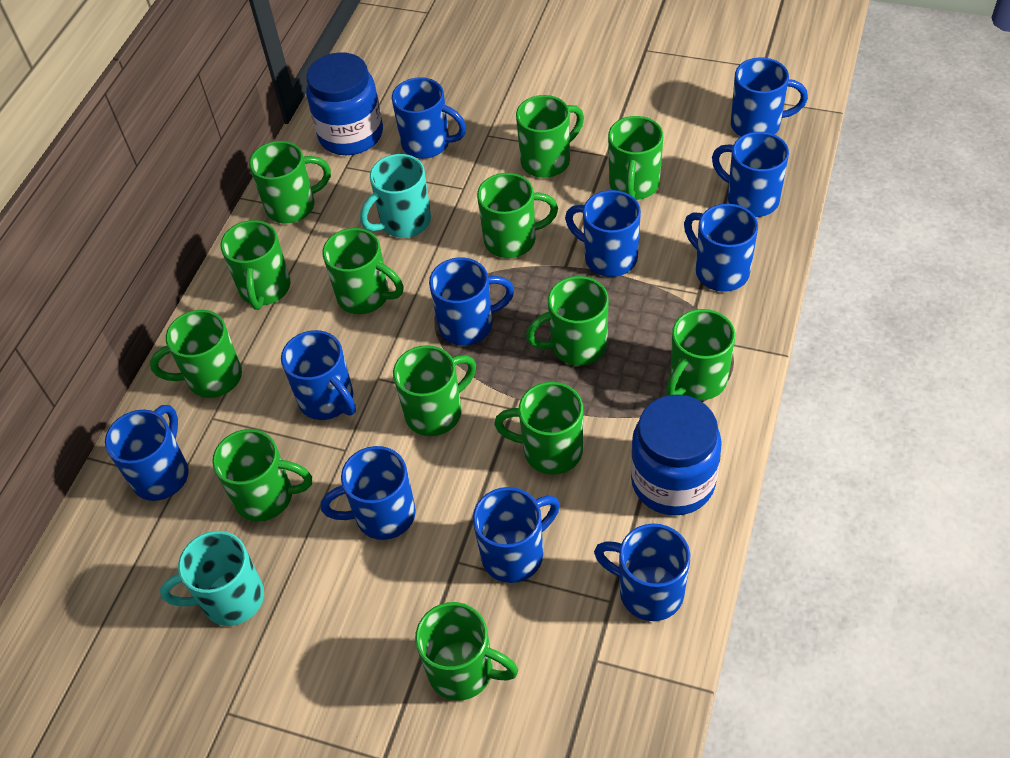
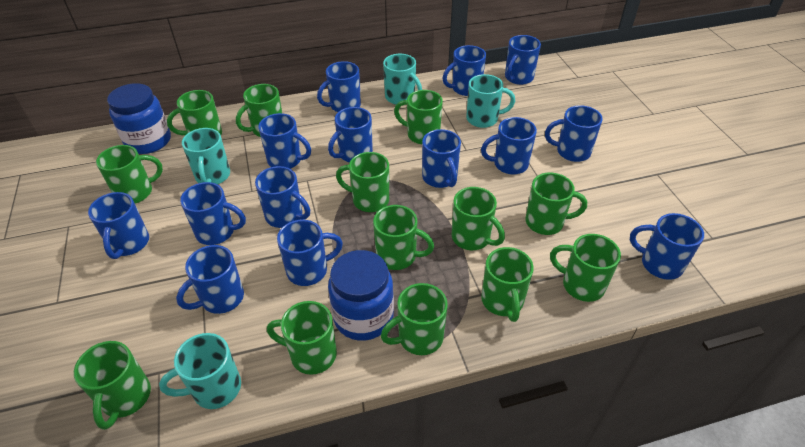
blue mug: [105,405,189,501] [281,330,356,420] [321,446,416,540] [392,77,466,159] [429,258,514,346] [473,487,560,583] [565,190,641,277] [594,523,690,621] [684,204,758,292] [712,132,789,217] [731,57,808,136] = 11 -> [88,192,149,259] [176,245,244,314] [180,182,246,245] [255,166,310,228] [258,113,311,169] [277,220,343,286] [317,61,361,112] [328,107,373,163] [422,129,461,188] [442,45,486,96] [481,117,537,175] [505,35,541,85] [545,105,603,162] [630,213,704,280] = 14
turquoise mug: [160,531,264,626] [360,154,431,238] = 2 -> [159,333,241,409] [182,128,230,184] [383,54,422,105] [466,74,515,128] = 4

